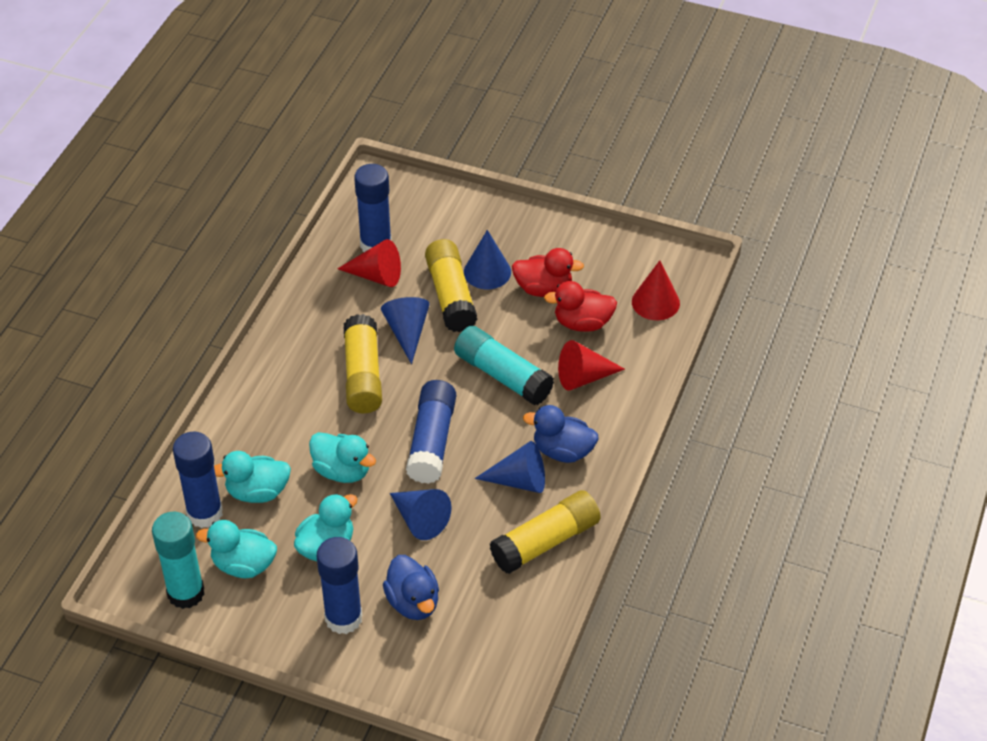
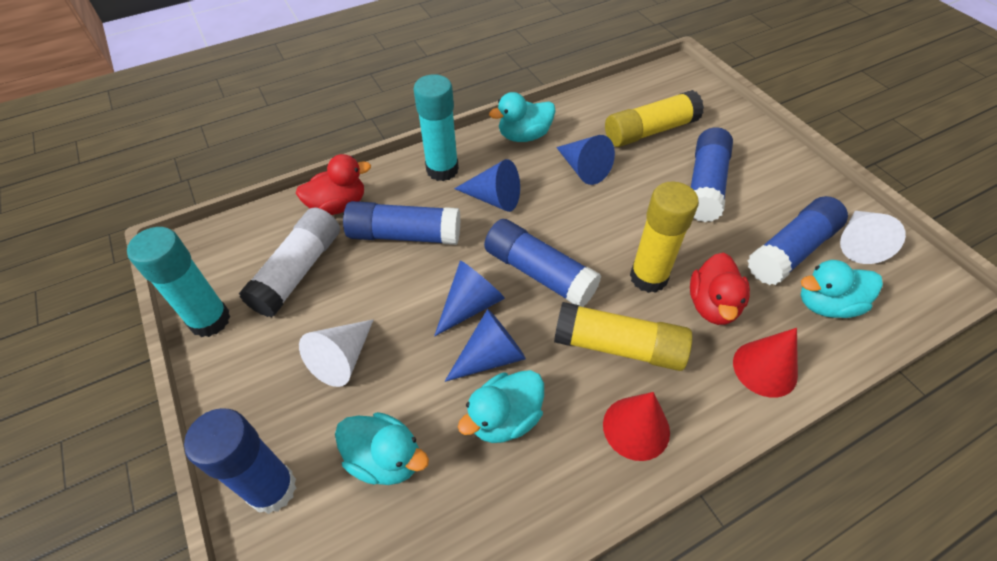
blue duck: [383,555,439,620] [523,405,599,463] = 2 -> none = 0
blue glue stick: [173,432,223,528] [317,537,362,634] [354,164,392,252] [406,380,456,484] = 4 -> [184,408,296,514] [343,201,460,245] [484,219,601,307] [691,127,733,222] [748,196,848,285] = 5
red cone: [337,239,401,287] [558,340,625,391] [632,260,680,320] = 3 -> [603,392,670,461] [733,328,798,398] = 2
white cone: none = 0 -> [299,319,374,387] [840,211,906,264] = 2
white glue stick: none = 0 -> [239,207,340,317] = 1

